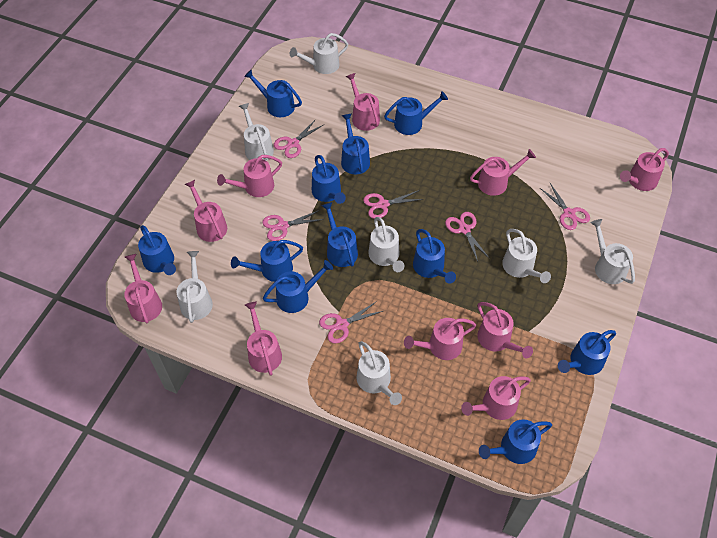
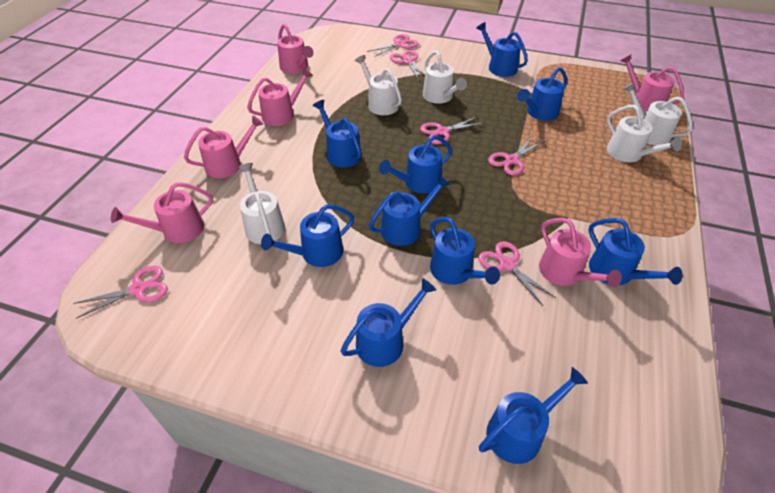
blue watering can: [138,225,176,275] [231,240,303,282] [244,69,302,117] [263,260,333,313] [312,155,346,204] [322,202,358,267] [341,114,370,174] [384,91,448,135] [413,229,456,284] [479,419,552,464] [558,330,616,375] = 11 -> [261,204,354,267] [313,100,362,168] [341,278,436,367] [369,175,451,246] [379,135,452,194] [430,217,500,285] [476,22,528,77] [479,367,588,464] [517,67,567,121] [588,218,683,285] = 10
pink watering can: [124,254,162,323] [185,180,227,242] [217,155,282,197] [245,302,282,376] [346,73,380,131] [404,318,476,360] [461,376,531,420] [470,149,536,196] [477,302,533,358] [620,148,669,191] = 10 -> [111,182,213,243] [184,115,263,178] [247,68,313,126] [277,24,314,74] [539,218,622,288] [620,55,684,113] = 6
white watering can: [177,251,213,323] [239,103,274,161] [290,33,348,74] [357,341,402,405] [368,217,404,272] [502,229,551,283] [591,219,635,284] = 7 -> [239,163,285,244] [355,55,402,115] [423,51,467,104] [607,105,682,162] [623,82,693,146] = 5

